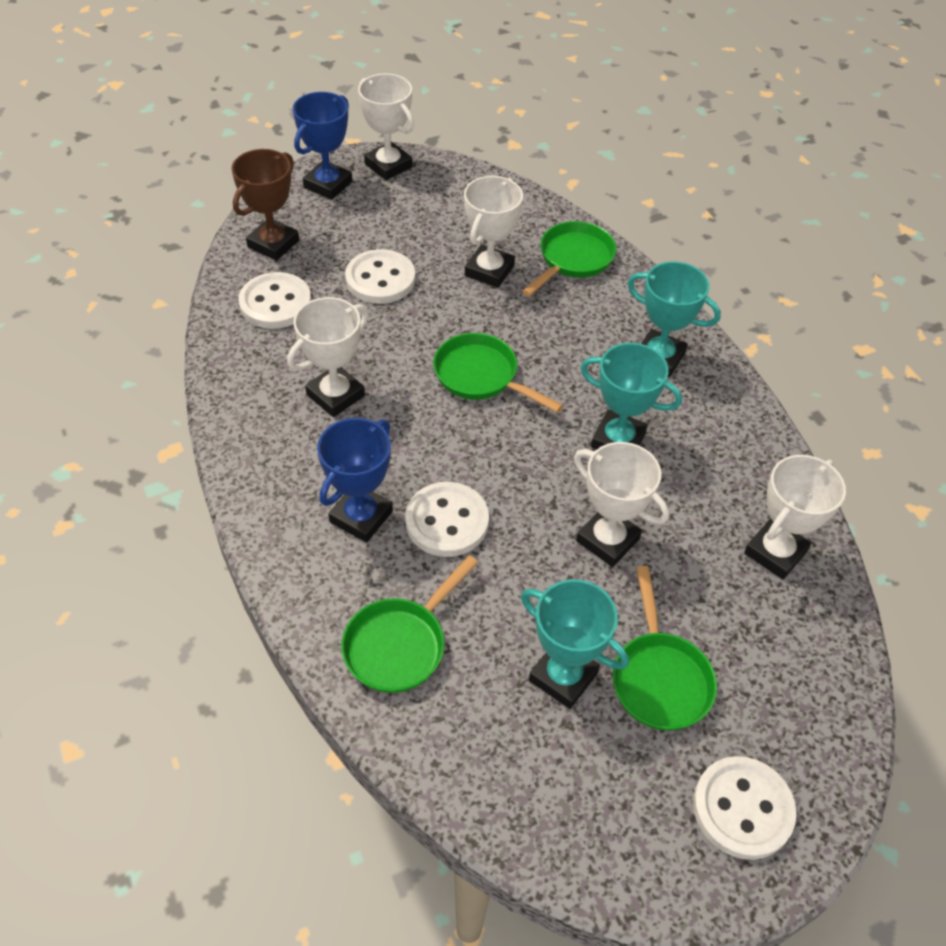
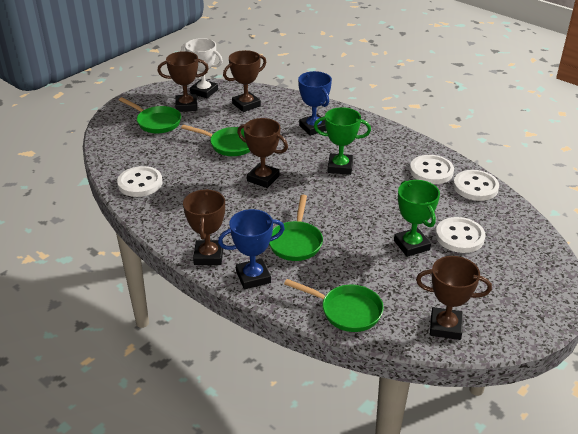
brown trophy: [231,149,299,261] = 1 -> [158,51,209,112] [183,189,225,265] [223,50,266,112] [237,118,288,188] [416,256,492,340] = 5
green trophy: none = 0 -> [314,107,371,175] [394,180,440,257] = 2
turquoise trophy: [521,579,629,709] [580,343,682,450] [627,261,721,378] = 3 -> none = 0
white trophy: [287,297,369,417] [358,73,414,180] [464,176,523,288] [574,442,669,567] [744,455,846,580] = 5 -> [181,38,223,98] = 1

